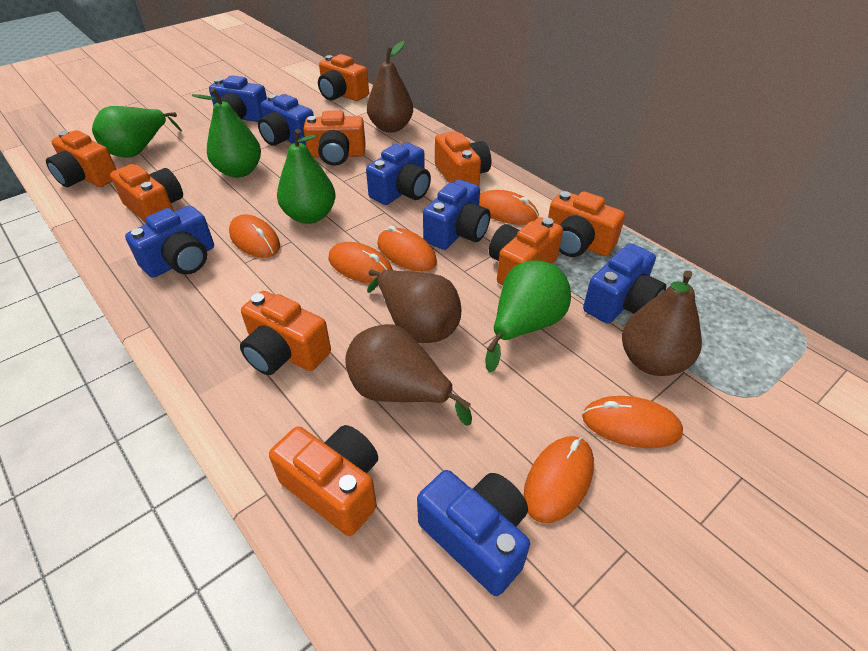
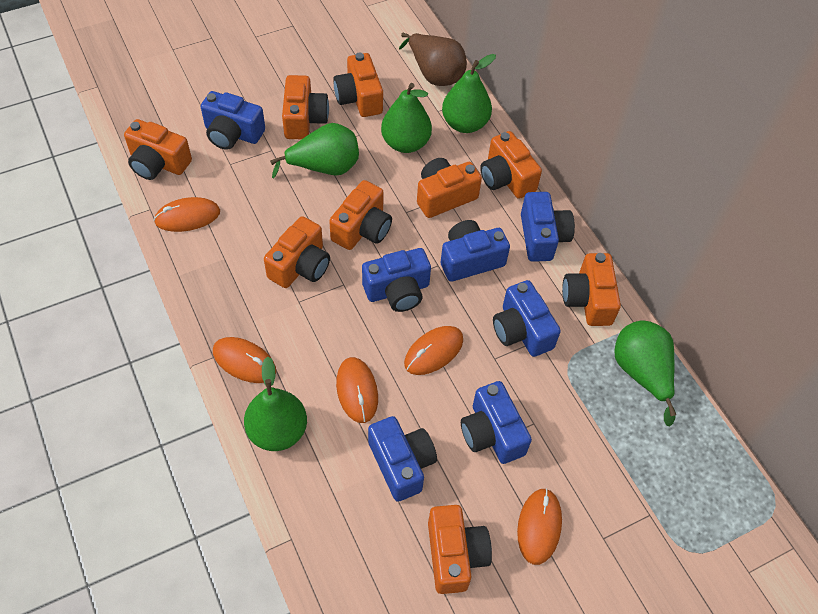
brown pear: [345,324,472,426] [367,41,413,133] [367,269,461,343] [622,270,702,376] = 4 -> [399,33,467,86] = 1
green pear: [92,106,182,158] [192,88,261,178] [277,129,335,224] [485,260,571,372] = 4 -> [244,357,307,451] [270,123,359,179] [381,83,432,153] [442,54,496,133] [614,320,676,426] = 5
orange mouse: [229,214,280,258] [328,242,393,284] [377,226,437,271] [479,190,539,225] [523,436,594,523] [582,396,683,448] = 6 -> [154,197,220,232] [213,337,276,383] [336,357,378,423] [404,326,463,375] [517,488,562,565] = 5

